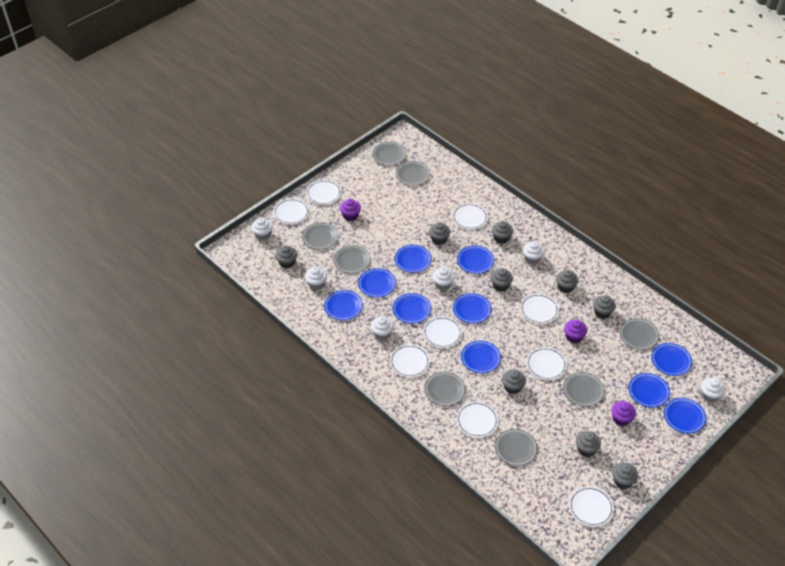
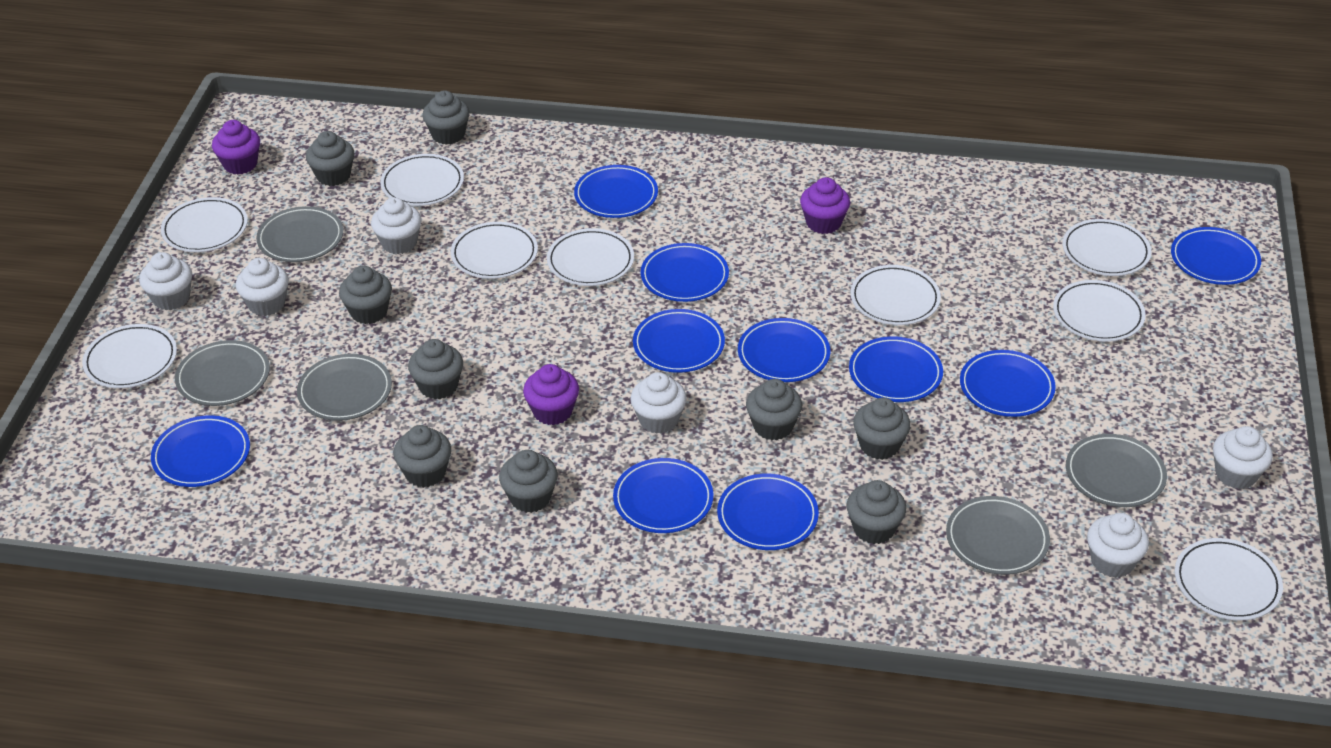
grey plate: [302,222,339,250] [334,245,371,274] [372,142,406,166] [396,161,430,186] [425,372,466,406] [495,429,538,466] [563,372,605,407] [619,318,659,350] = 8 -> [175,340,270,406] [256,206,343,262] [297,354,392,421] [946,496,1050,575] [1066,434,1167,507] = 5

